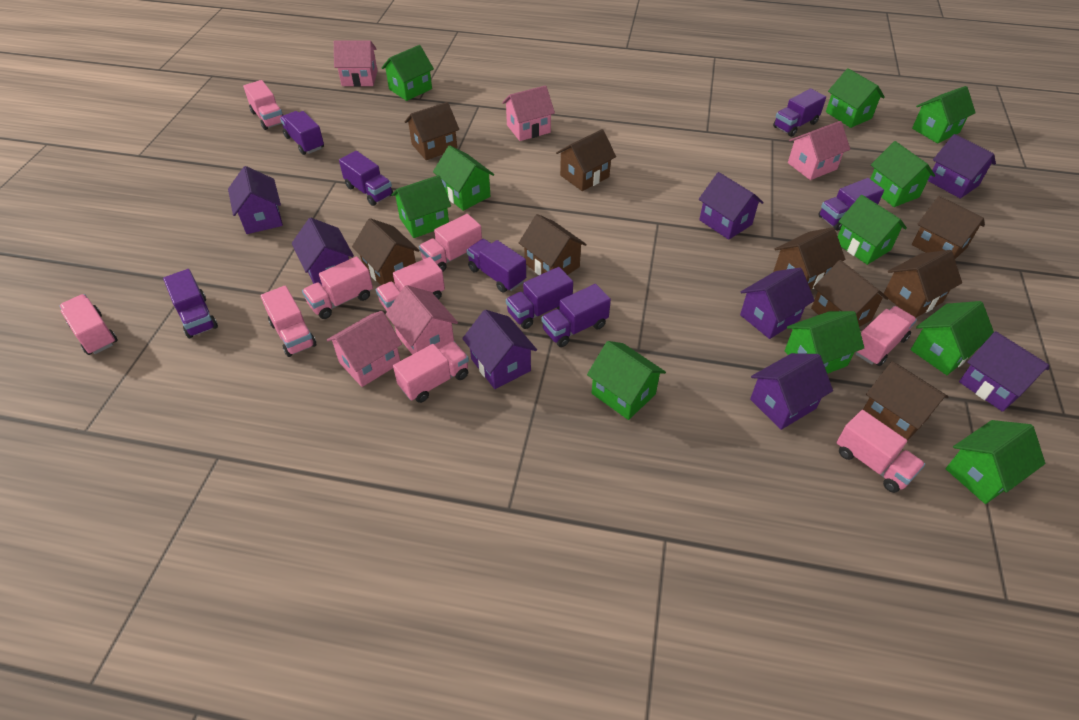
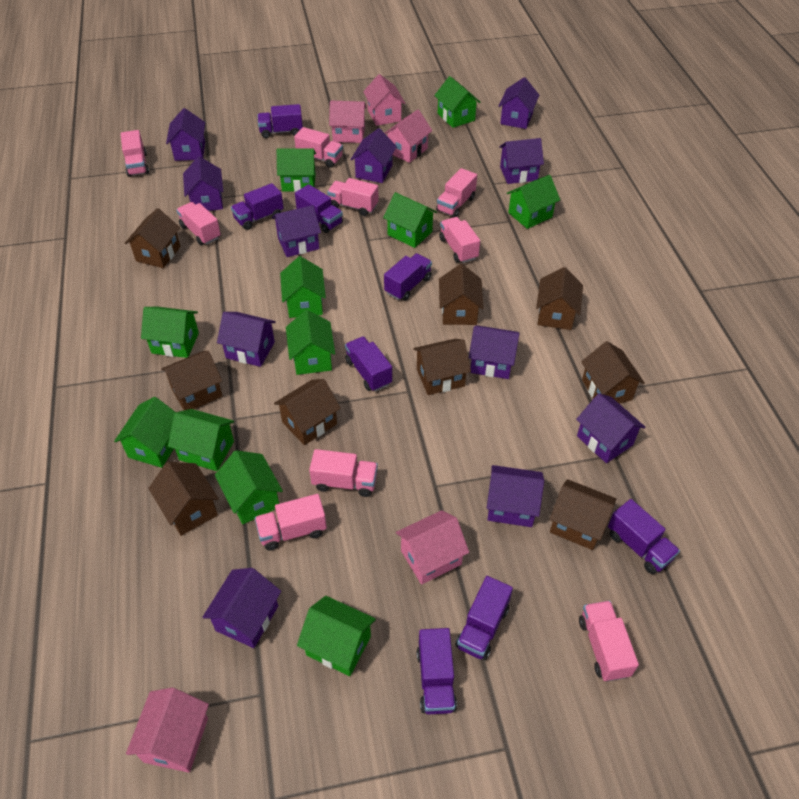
purple house: [228,166,283,234] [292,218,354,285] [462,310,537,389] [699,172,764,240] [740,268,815,339] [750,353,833,430] [928,134,996,199] [959,331,1049,412] = 8 -> [166,108,205,161] [183,156,223,211] [202,568,281,648] [217,312,276,367] [272,205,321,257] [350,128,397,183] [469,325,520,379] [487,465,544,527] [499,77,539,129] [499,138,544,184] [576,393,646,463] = 11

